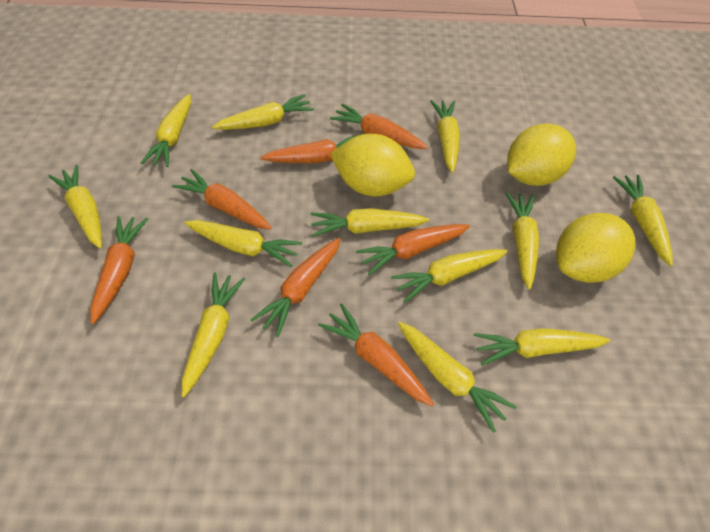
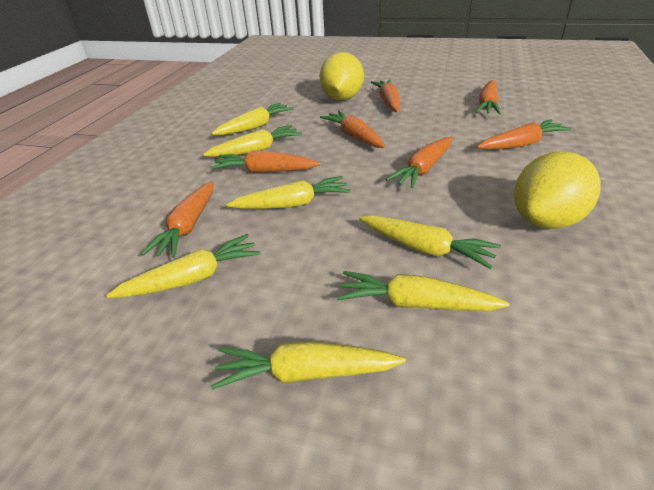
yellow carrot: [48,165,102,249] [141,94,191,167] [182,273,246,397] [184,220,302,267] [212,94,314,130] [310,208,429,237] [391,249,508,303] [398,322,517,433] [430,100,460,173] [474,328,610,365] [505,192,539,290] [613,175,673,266] = 12 -> [106,234,261,298] [203,125,302,157] [211,103,293,135] [211,341,406,389] [227,176,351,209] [337,271,510,311] [359,215,501,269] = 7
yellow lemon: [330,134,415,196] [507,124,576,186] [556,213,636,283] = 3 -> [320,52,364,100] [514,151,601,229] = 2

